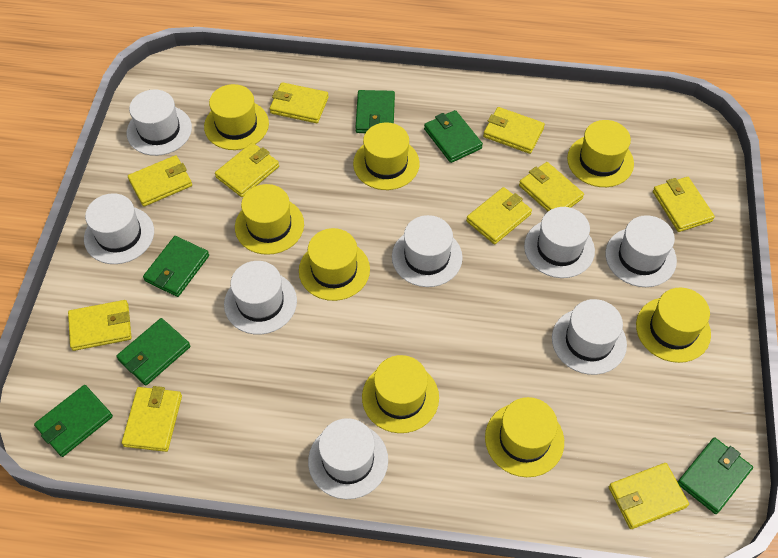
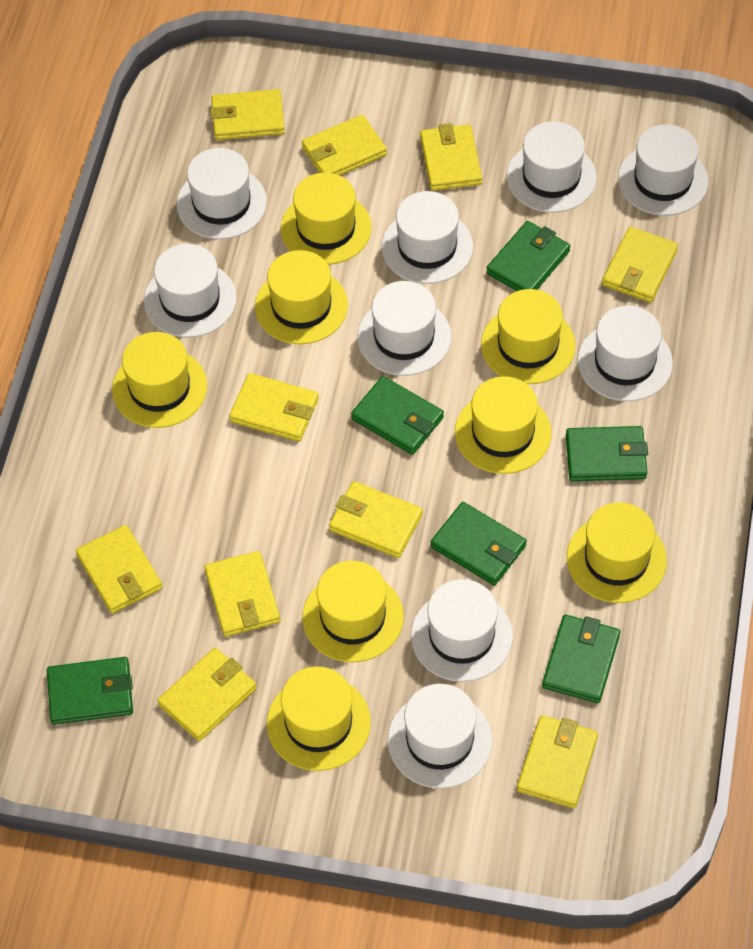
white hat: [84,193,154,264] [127,89,192,156] [224,261,297,334] [308,418,388,499] [392,215,463,287] [524,207,595,278] [552,299,627,375] [605,215,677,287] = 8 -> [144,244,237,338] [176,148,267,239] [357,281,451,376] [381,191,473,284] [388,684,492,789] [411,579,513,682] [507,122,597,213] [577,306,673,401] [618,124,709,216] = 9

